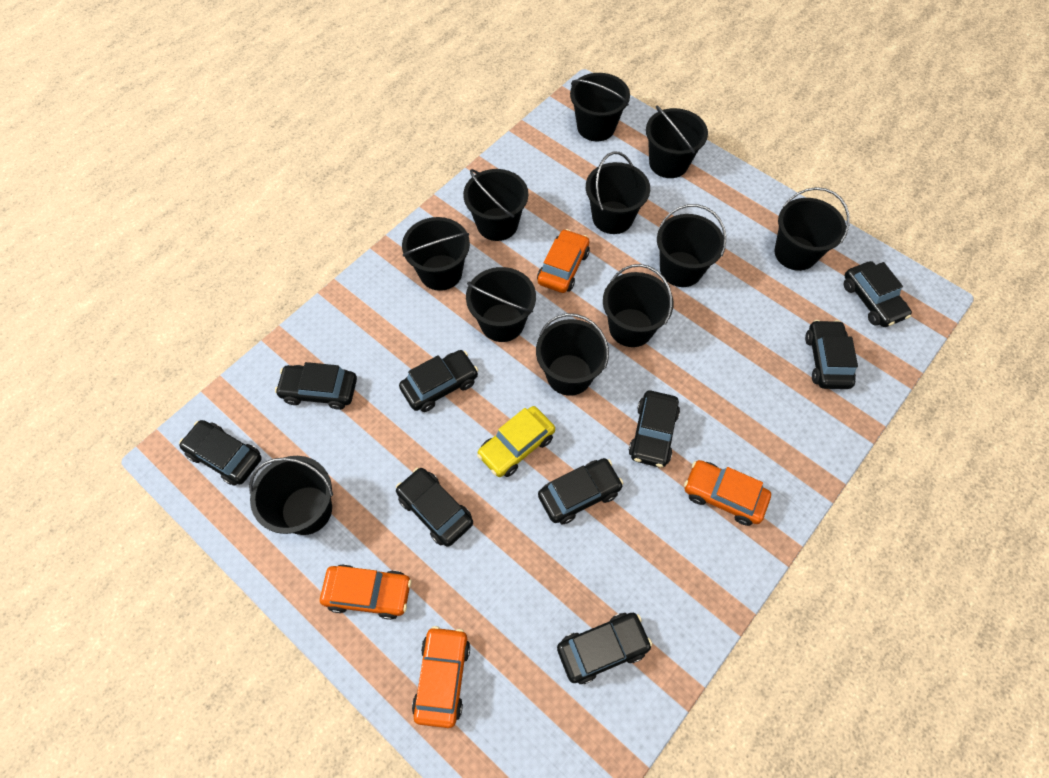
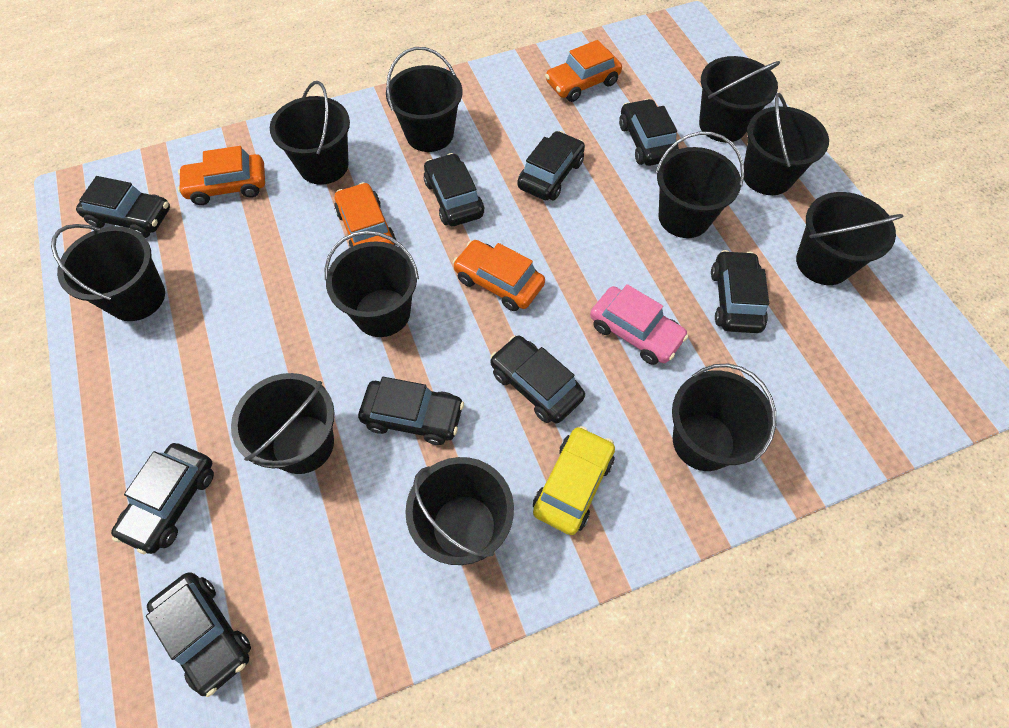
pink car: none = 0 -> [590,284,688,365] = 1

